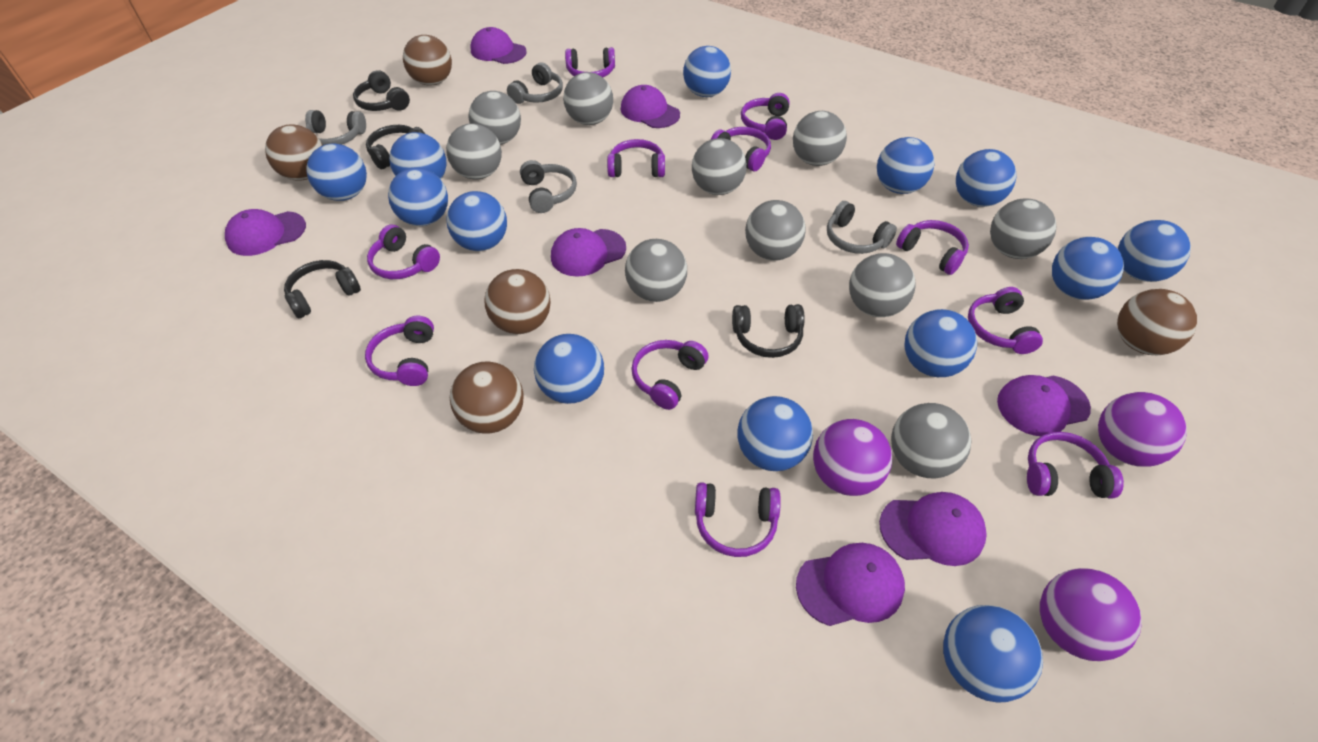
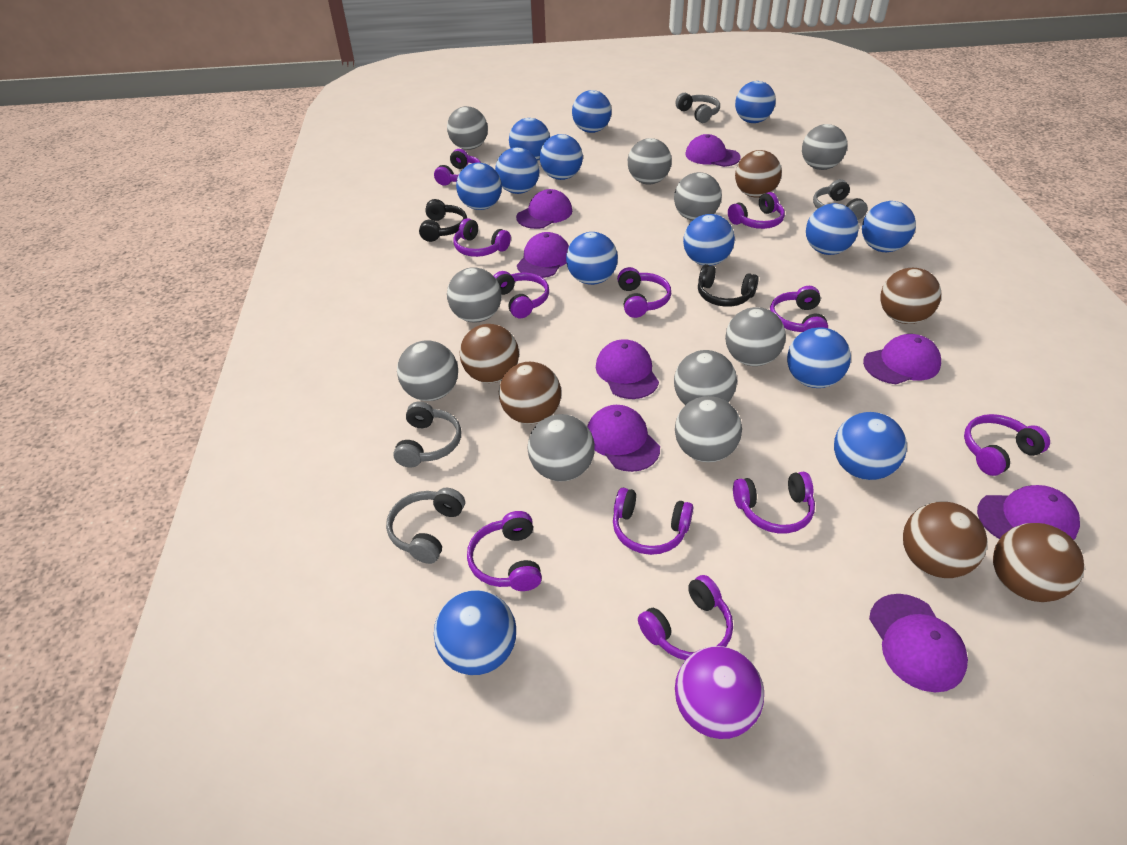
black headphones: [284,260,361,318] [353,70,410,111] [366,125,425,169] [732,304,805,358] = 4 -> [419,199,467,242] [698,264,759,307] = 2
brown ball: [265,125,323,181] [403,35,452,85] [450,362,523,434] [484,269,551,334] [1117,289,1197,355] = 5 -> [460,324,519,383] [499,362,561,424] [735,150,782,198] [880,268,941,324] [903,502,988,578] [993,523,1085,602] = 6
purple ball: [813,419,892,496] [1040,568,1142,661] [1098,392,1187,467] = 3 -> [675,646,764,739] = 1
purple cap: [225,209,306,256] [470,27,527,64] [551,228,626,277] [621,85,680,128] [796,543,905,626] [879,492,987,566] [997,375,1091,436] = 7 -> [516,189,572,229] [517,232,569,278] [587,405,660,472] [596,339,659,399] [685,134,741,167] [863,334,941,384] [869,594,968,692] [977,485,1080,540] = 8

